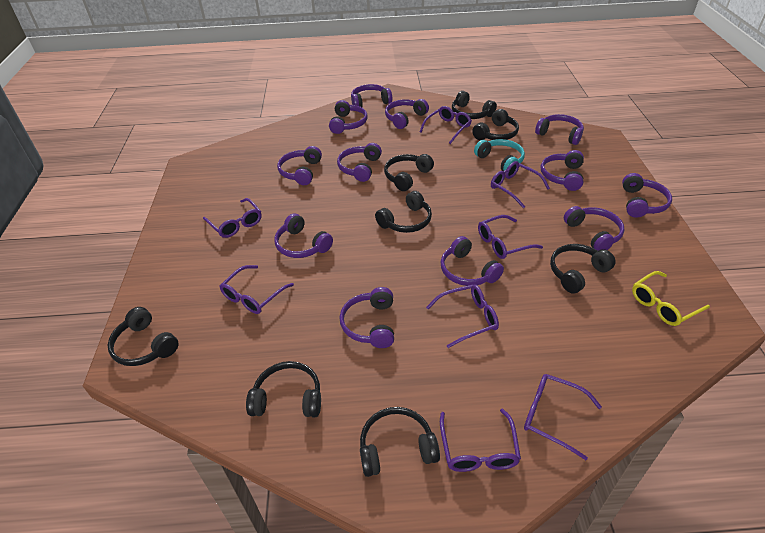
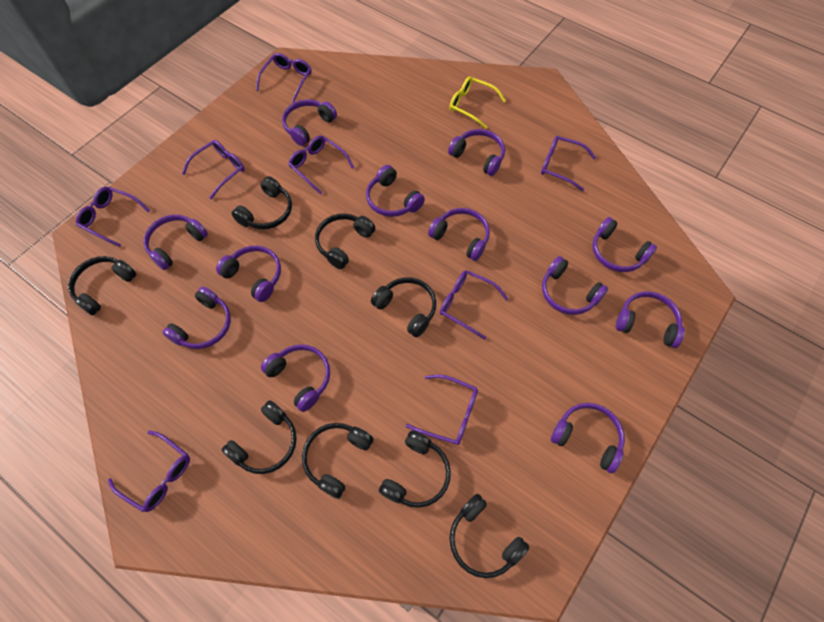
turquoise headphones: [474,139,525,171] = 1 -> none = 0

